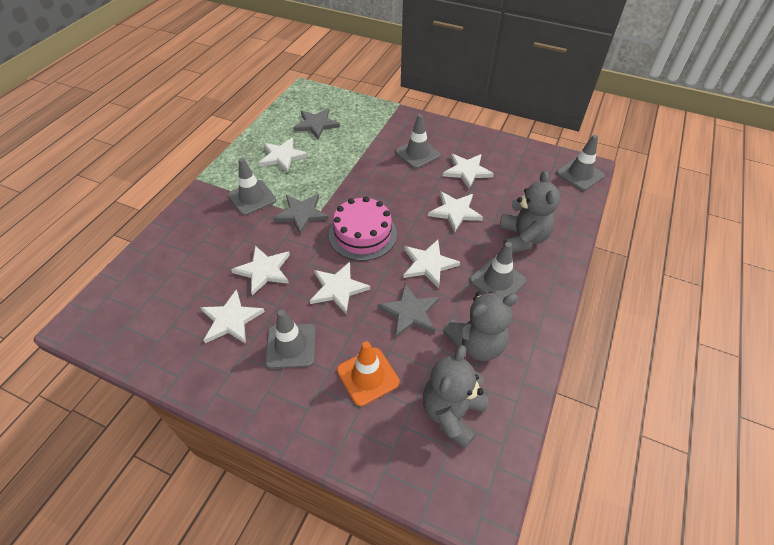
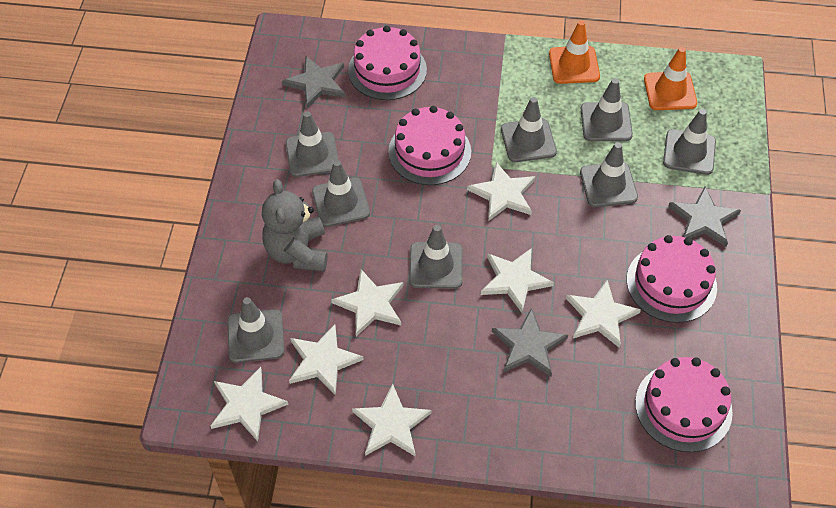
grey teddy bear: [423,345,488,449] [443,292,519,361] [499,171,560,253] = 3 -> [262,179,327,271] = 1
grey traffic cone: [228,158,276,216] [265,309,316,369] [395,114,441,169] [470,242,526,298] [556,135,605,191] = 5 -> [227,297,284,363] [286,111,338,177] [312,160,370,227] [409,225,463,289] [501,97,557,162] [580,142,638,207] [581,78,633,141] [663,109,716,175] = 8
orange traffic cone: [337,341,400,406] = 1 -> [549,20,600,84] [644,47,697,110] = 2
pink cake: [329,196,397,261] = 1 -> [348,26,427,100] [388,106,471,185] [627,235,717,323] [635,357,733,452] = 4

